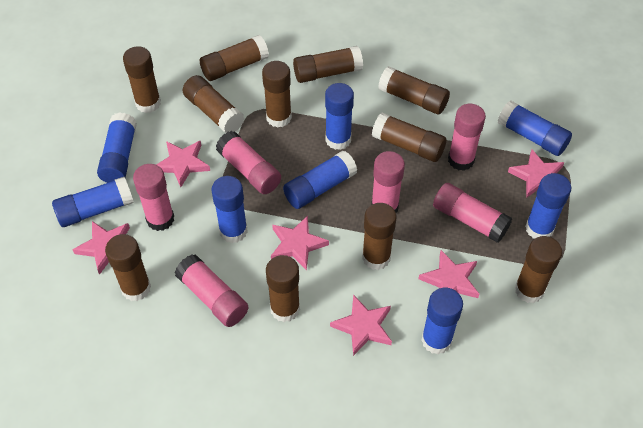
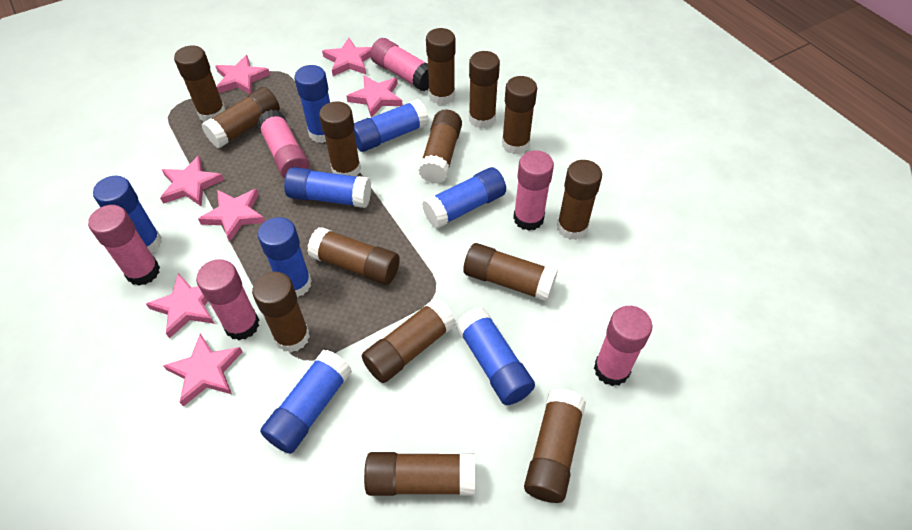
brown glue stick: [105,234,151,301] [123,46,161,113] [183,75,244,133] [200,35,269,81] [262,61,292,128] [266,255,300,322] [293,46,363,83] [362,203,396,270] [372,112,446,162] [378,66,450,114] [515,236,562,303] = 11 -> [174,45,225,122] [202,87,280,148] [252,272,310,353] [307,227,400,285] [319,101,361,177] [362,298,456,383] [364,452,475,496] [418,109,462,184] [426,28,455,105] [463,243,558,302] [469,51,500,128] [502,76,537,154] [524,389,586,503] [557,160,602,240] = 14
pink star: [73,221,130,275] [156,140,210,187] [271,216,329,271] [330,295,392,356] [418,250,479,298] [508,150,565,198] = 6 -> [146,273,215,338] [160,156,224,206] [163,333,243,407] [198,189,265,242] [216,55,270,94] [322,38,372,76] [346,75,403,118] = 7

